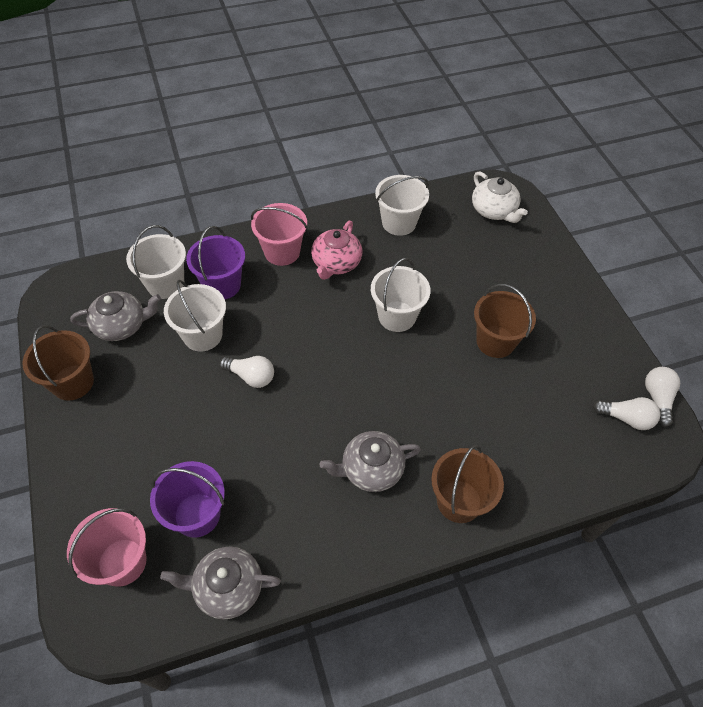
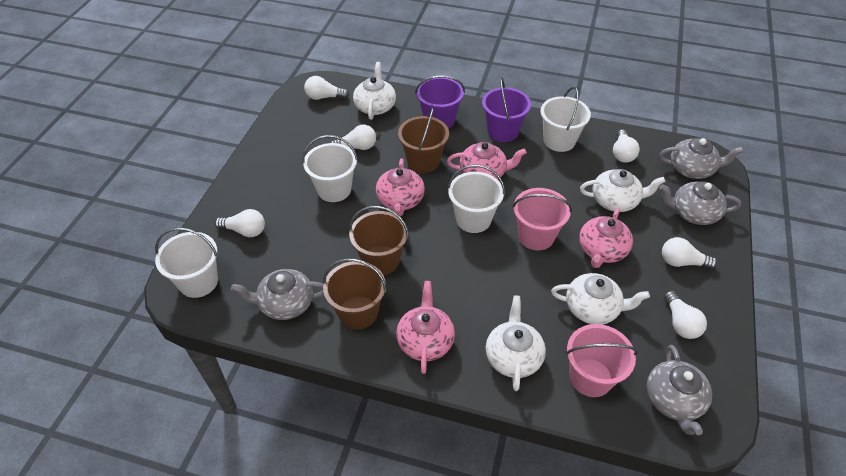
grey teapot: [70,291,161,341] [160,547,281,619] [320,431,421,492] = 3 -> [231,269,324,320] [647,345,712,435] [659,138,743,179] [659,181,741,225] = 4
pink teapot: [311,221,362,280] = 1 -> [376,158,425,216] [396,281,455,374] [447,142,527,180] [579,208,633,268] = 4
white light bulb: [219,356,274,388] [593,397,660,430] [645,367,680,427] = 3 -> [215,209,265,237] [304,76,349,100] [330,125,376,150] [613,129,640,163] [662,237,717,269] [664,291,707,339] = 6
white teapot: [472,171,528,223] = 1 -> [353,62,396,120] [486,295,546,391] [551,273,650,324] [580,169,666,212] = 4

